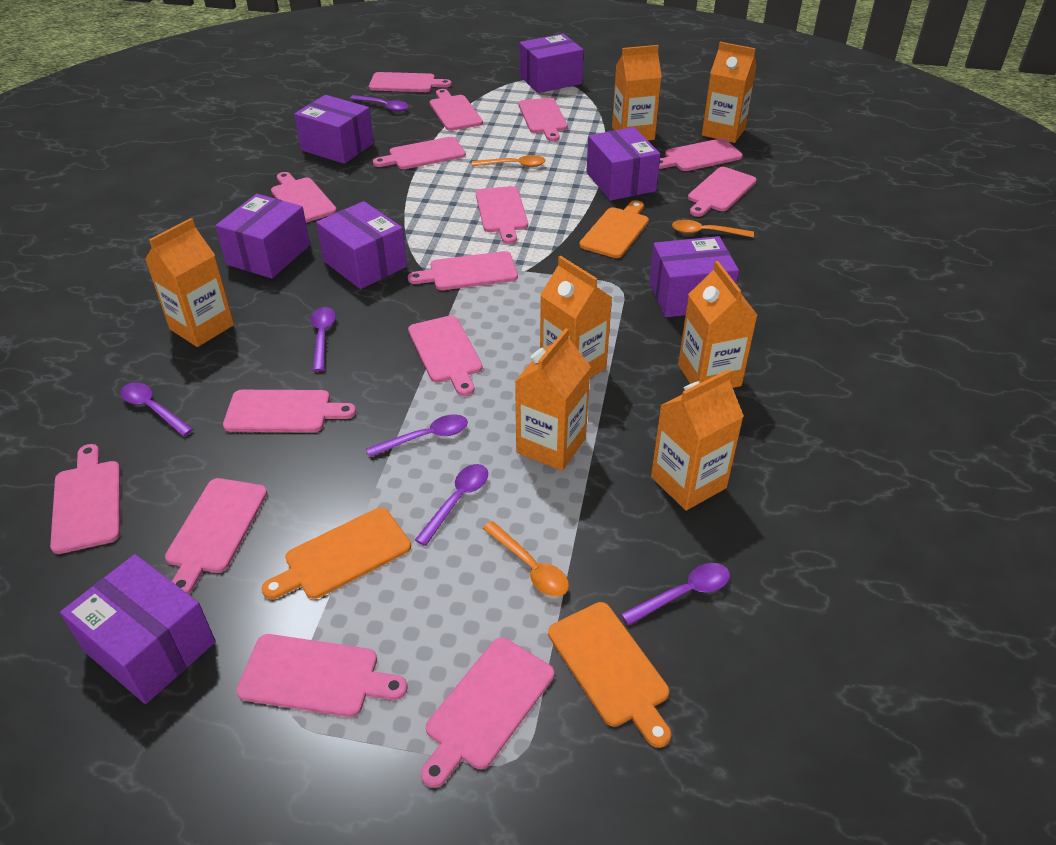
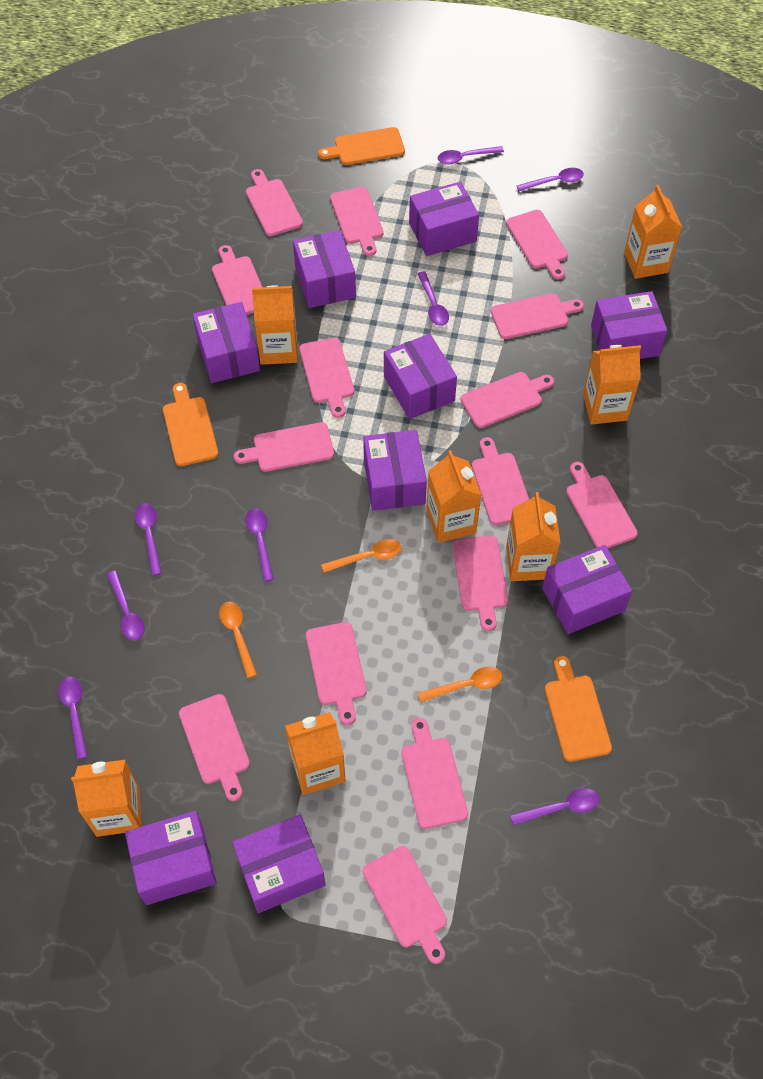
purple box: [60,554,216,704] [215,194,310,279] [294,95,374,164] [316,201,407,289] [519,34,584,93] [586,127,660,201] [649,236,739,317] = 7 -> [125,811,217,905] [193,302,260,383] [232,815,325,913] [293,230,356,308] [363,430,427,511] [384,334,457,419] [409,182,479,256] [542,545,632,634] [591,291,667,359] = 9
purple spoon: [120,382,193,436] [311,307,336,371] [350,95,409,112] [366,414,468,457] [415,464,488,546] [621,563,730,625] = 6 -> [58,677,88,760] [107,571,145,640] [134,503,162,576] [245,509,274,581] [417,271,449,326] [438,146,504,164] [510,788,599,826] [516,168,584,191] = 8

